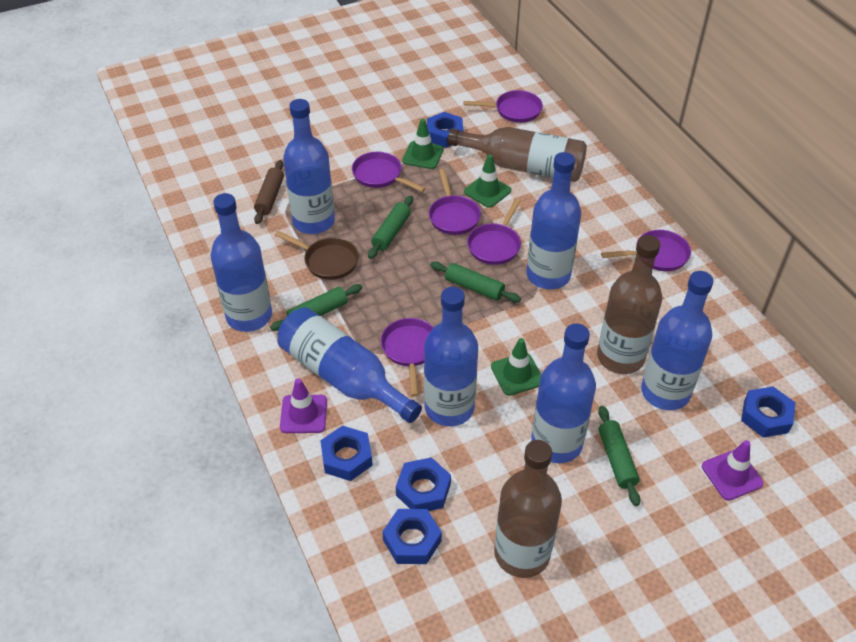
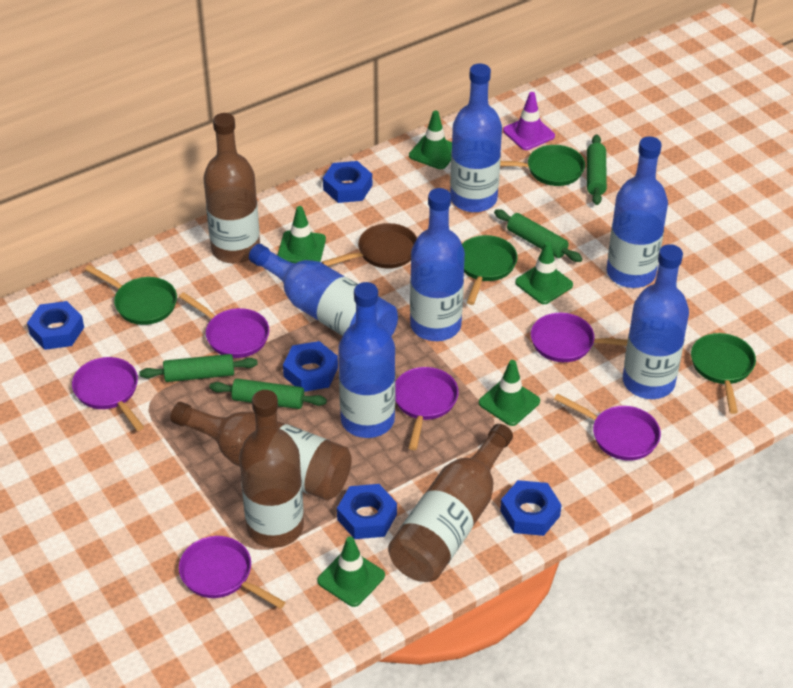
blue bottle: [211,193,272,332] [277,307,422,423] [283,99,335,234] [424,287,478,426] [526,152,581,289] [531,323,596,463] [641,271,714,410] = 7 -> [249,244,398,337] [338,282,395,438] [410,188,465,341] [450,64,502,212] [607,137,668,288] [623,244,689,399] = 6
brown bottle: [447,127,587,182] [494,440,562,578] [597,235,662,374] = 3 -> [170,402,352,501] [204,113,260,264] [239,390,304,548] [388,424,513,582] = 4
brown rolling pin: [254,160,284,224] = 1 -> none = 0
green pan: none = 0 -> [85,265,177,325] [462,235,518,305] [500,145,585,186] [691,333,756,414] = 4
green traffic cone: [402,119,443,169] [464,154,511,208] [491,338,541,396] = 3 -> [277,206,326,263] [317,536,385,607] [409,111,452,169] [479,360,540,426] [515,241,573,304] = 5
purple traffic cone: [280,378,327,433] [702,440,764,501] = 2 -> [503,92,555,150] = 1

